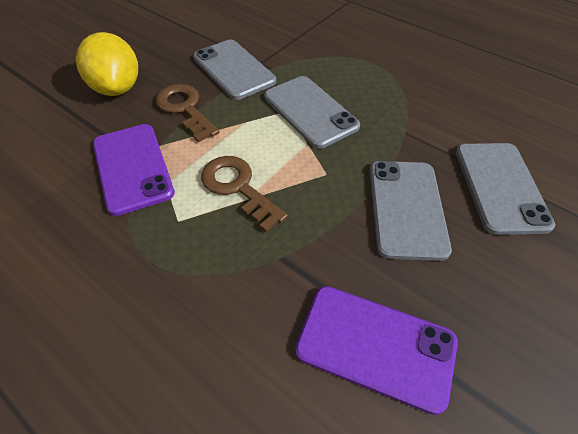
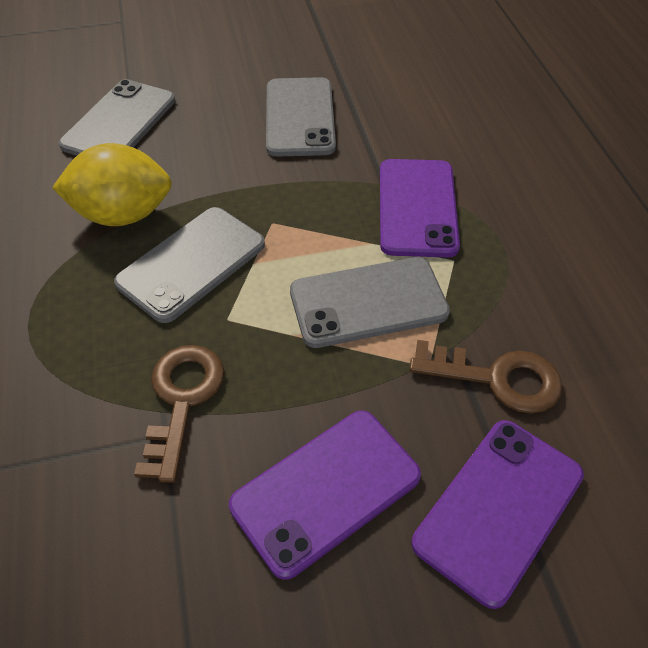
purple phone: [93,124,175,216] [295,286,458,415] = 2 -> [229,410,421,580] [380,159,460,258] [412,420,584,609] = 3

